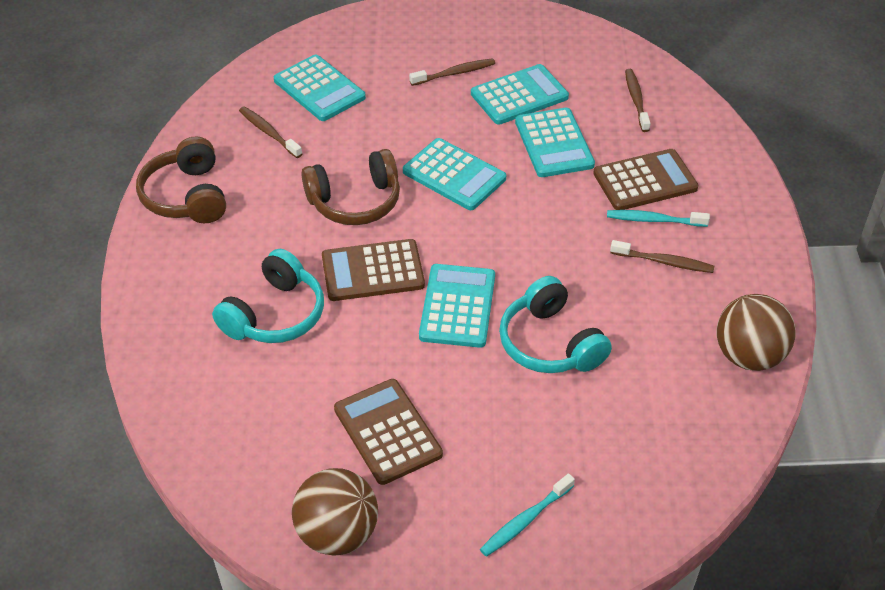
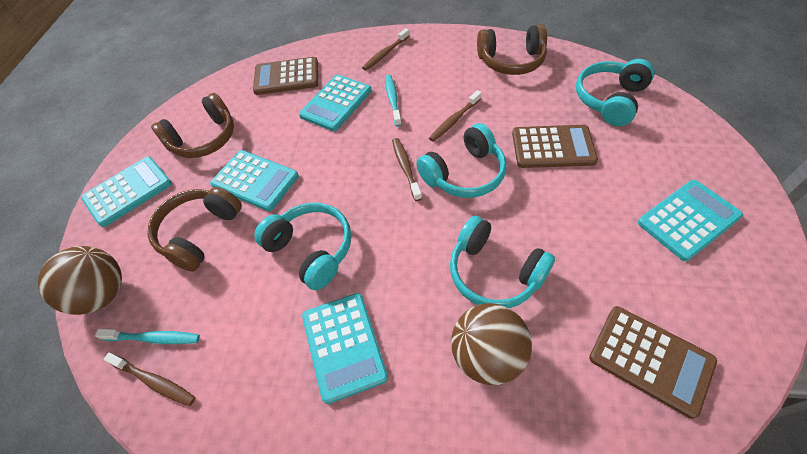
brown headphones: [136,136,226,223] [302,149,400,225] = 2 -> [147,187,242,272] [151,93,234,158] [477,24,547,75] = 3
turquoise headphones: [212,249,324,343] [499,276,612,373] = 2 -> [254,203,351,291] [416,123,507,198] [450,216,555,308] [576,59,655,126] = 4

